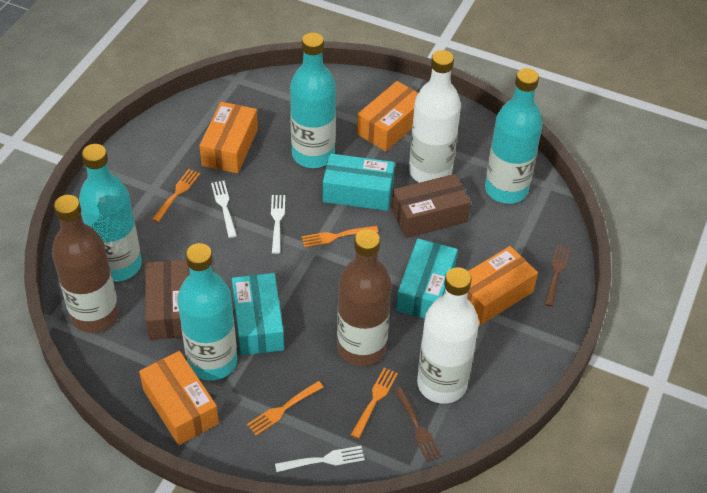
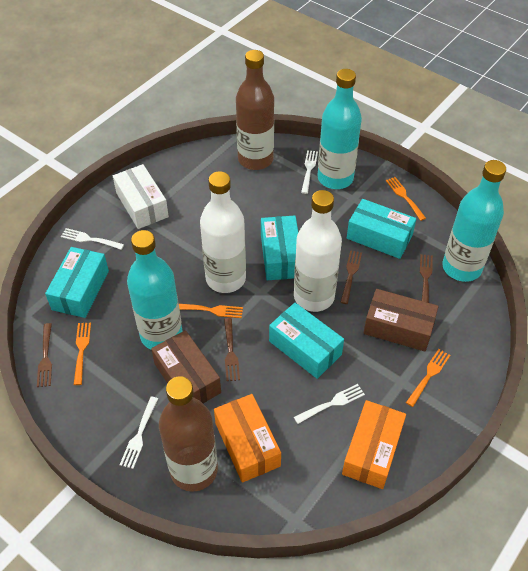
brown fork: [394,387,442,462] [544,245,570,307] = 2 -> [37,323,52,387] [224,318,240,381] [340,250,362,304] [420,254,433,303] = 4
orange box: [139,351,219,445] [199,102,258,173] [357,81,418,152] [467,246,538,325] = 4 -> [214,394,281,483] [342,400,406,489] = 2
turquoise bottle: [79,144,142,282] [177,243,237,381] [290,33,336,168] [485,68,543,204] = 4 -> [127,230,183,349] [318,69,362,189] [442,160,506,282] = 3
turquoise box: [232,273,284,356] [323,153,395,211] [396,239,458,319] = 3 -> [45,247,109,318] [261,215,298,280] [269,303,344,379] [347,199,417,259] = 4
white box: none = 0 -> [113,164,169,229] = 1
white fork: [211,181,237,238] [271,195,285,254] [275,446,365,472] = 3 -> [61,228,124,250] [120,396,158,469] [294,384,365,424] [301,150,318,194] = 4

